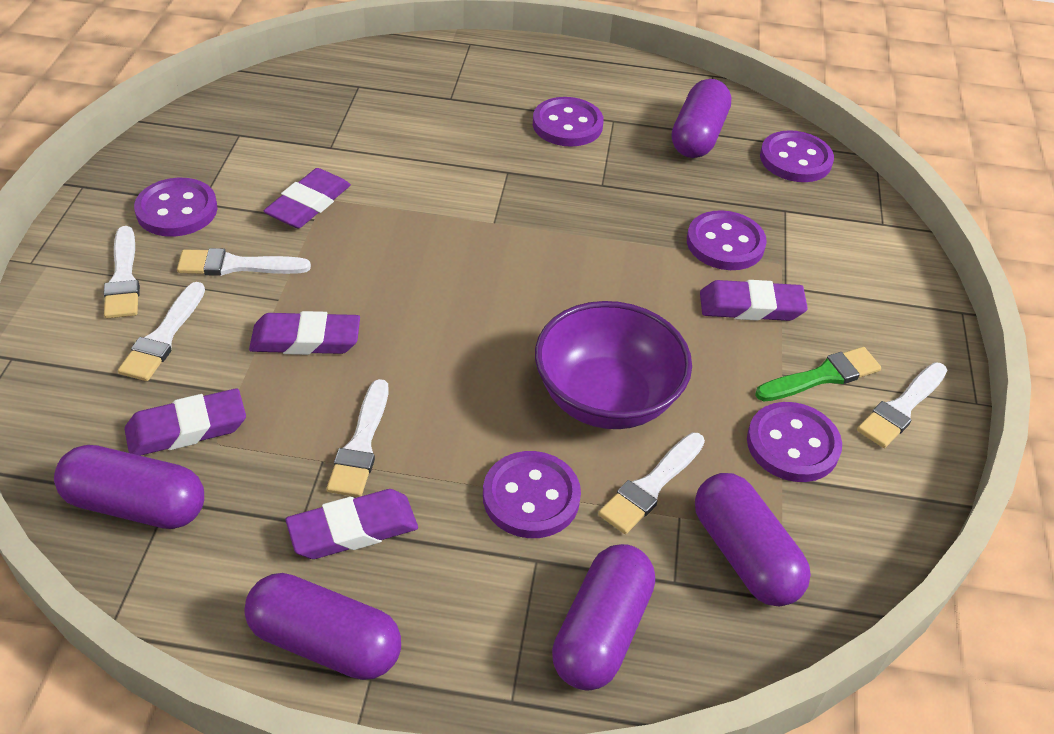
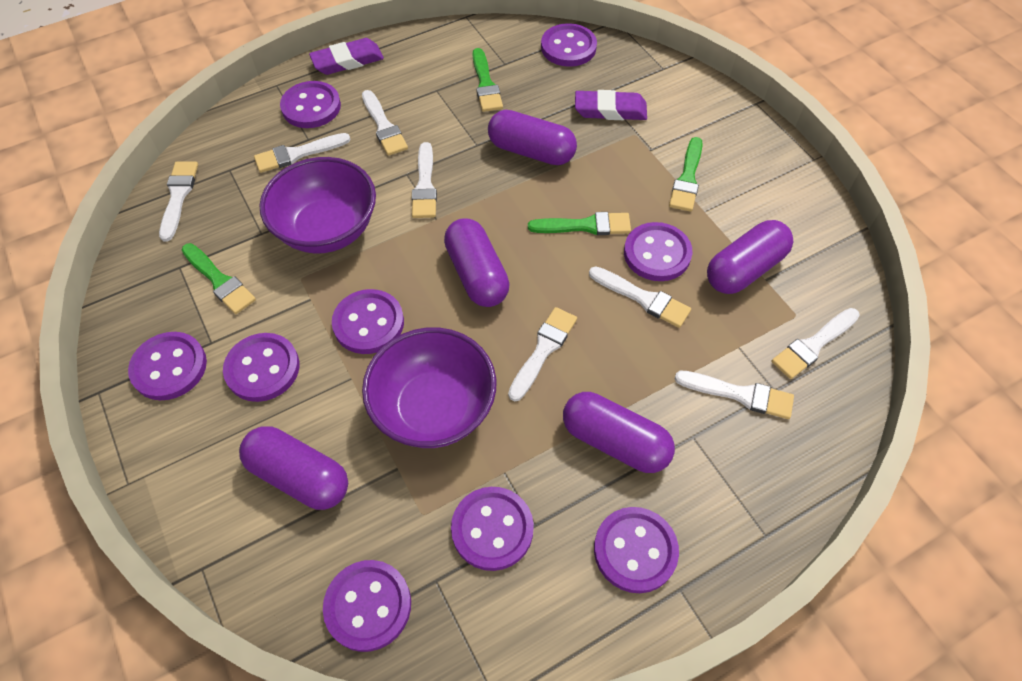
green brush: [755,347,881,401] = 1 -> [181,243,256,314] [473,48,503,112] [528,212,631,235] [669,137,703,212] = 4
purple bowl: [535,301,692,429] = 1 -> [259,157,376,254] [362,327,496,448] = 2
purple button: [134,178,218,237] [483,451,581,538] [533,97,604,147] [687,210,767,270] [747,402,842,482] [760,130,834,182] = 6 -> [128,332,207,400] [223,333,300,402] [280,81,341,128] [323,560,411,652] [332,289,404,354] [451,487,534,571] [541,23,597,67] [594,507,679,593] [624,222,692,281] = 9
purple eraser: [125,388,246,456] [249,311,360,355] [264,168,351,228] [286,489,418,559] [700,280,808,321] = 5 -> [309,38,384,75] [575,90,647,120] = 2
white brush: [104,226,140,318] [118,282,205,381] [177,248,311,276] [327,379,388,497] [598,432,705,534] [857,362,947,448] = 6 -> [159,162,198,241] [254,133,351,173] [362,90,408,156] [412,142,437,218] [508,307,577,401] [589,266,691,328] [675,371,794,419] [772,308,860,379] = 8

